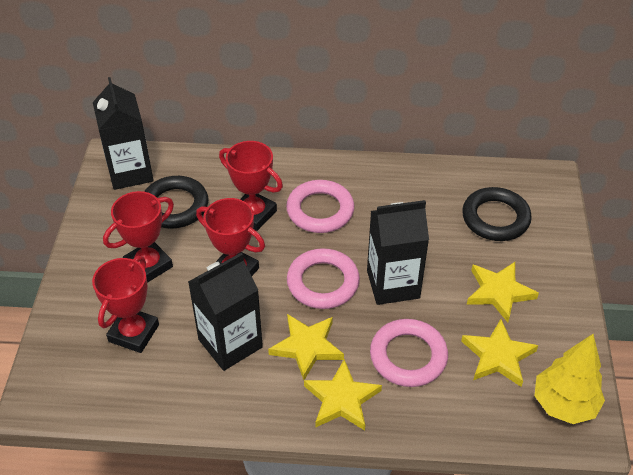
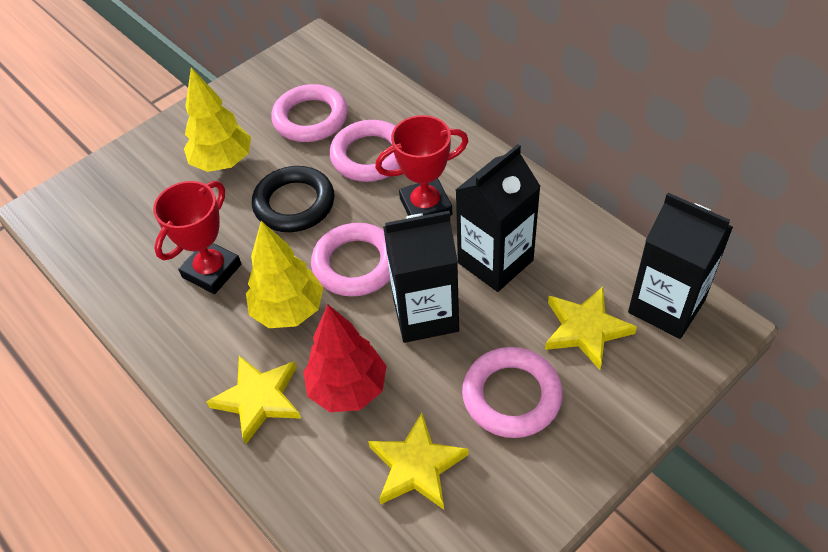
black ring: [144,176,208,229] [462,187,532,241] = 2 -> [252,166,335,232] = 1
pink ring: [286,180,354,233] [287,248,360,309] [370,319,448,387] = 3 -> [271,84,348,142] [311,223,390,297] [330,120,400,182] [462,347,563,438] = 4
red tree: none = 0 -> [303,304,387,412] = 1
red trophy: [92,256,159,353] [103,191,174,283] [196,198,265,276] [219,141,283,231] = 4 -> [153,181,241,294] [375,115,468,216] = 2
yellow star: [268,314,344,380] [304,359,382,431] [461,319,538,387] [467,262,539,322] = 4 -> [206,356,301,445] [368,413,469,510] [545,287,637,370] = 3
yellow tree: [534,334,605,424] = 1 -> [184,67,251,172] [246,221,324,328] = 2

